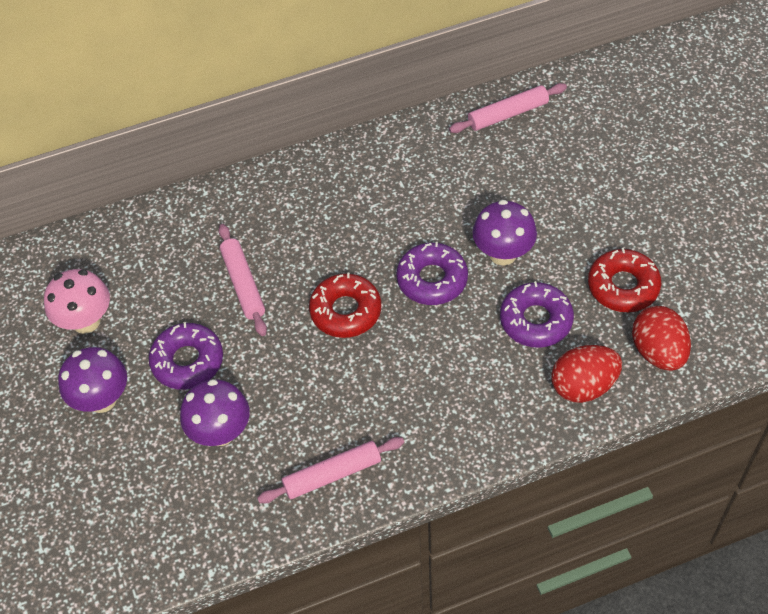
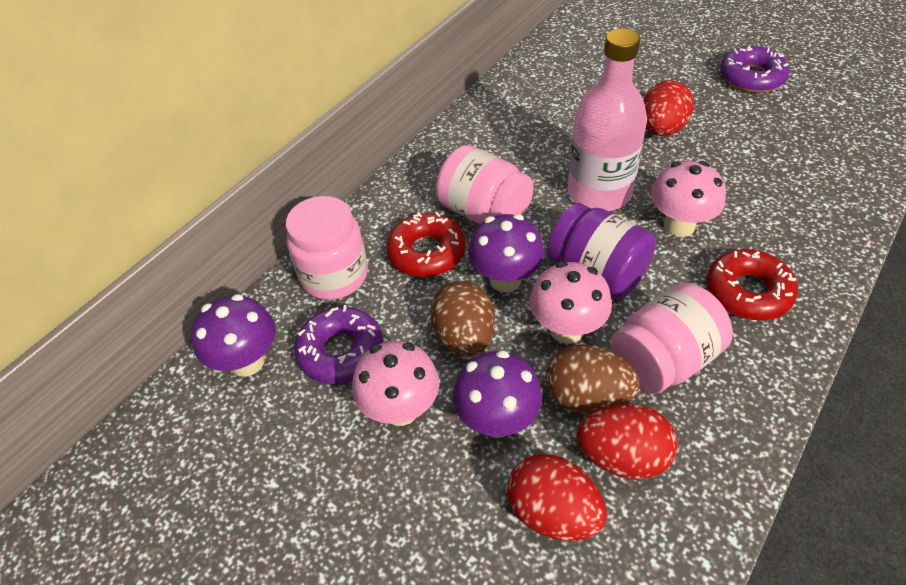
brown egg: none = 0 -> [430,281,495,357] [546,344,640,414] = 2
pink bottle: none = 0 -> [568,28,647,211] = 1
pink jar: none = 0 -> [286,196,368,300] [436,145,534,224] [610,283,733,394] = 3
pink mushroom: [44,269,110,334] = 1 -> [352,341,439,426] [530,261,612,344] [651,161,726,237] = 3
pink rolling pin: [218,224,267,336] [257,437,404,503] [449,83,567,133] = 3 -> none = 0
purple donut: [149,322,223,390] [396,242,468,305] [500,281,574,348] = 3 -> [294,305,383,384] [720,46,789,93] = 2
purple jar: none = 0 -> [547,203,656,299] = 1
red egg: [552,345,622,403] [632,306,691,371] = 2 -> [507,454,607,541] [577,404,678,480] [643,80,694,136] = 3

